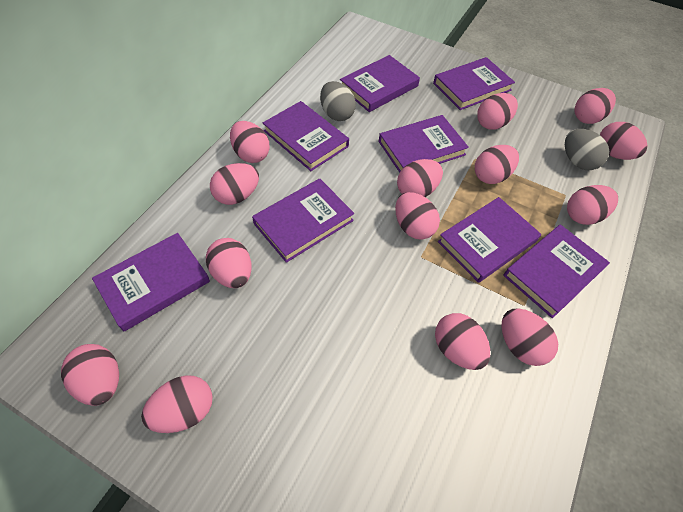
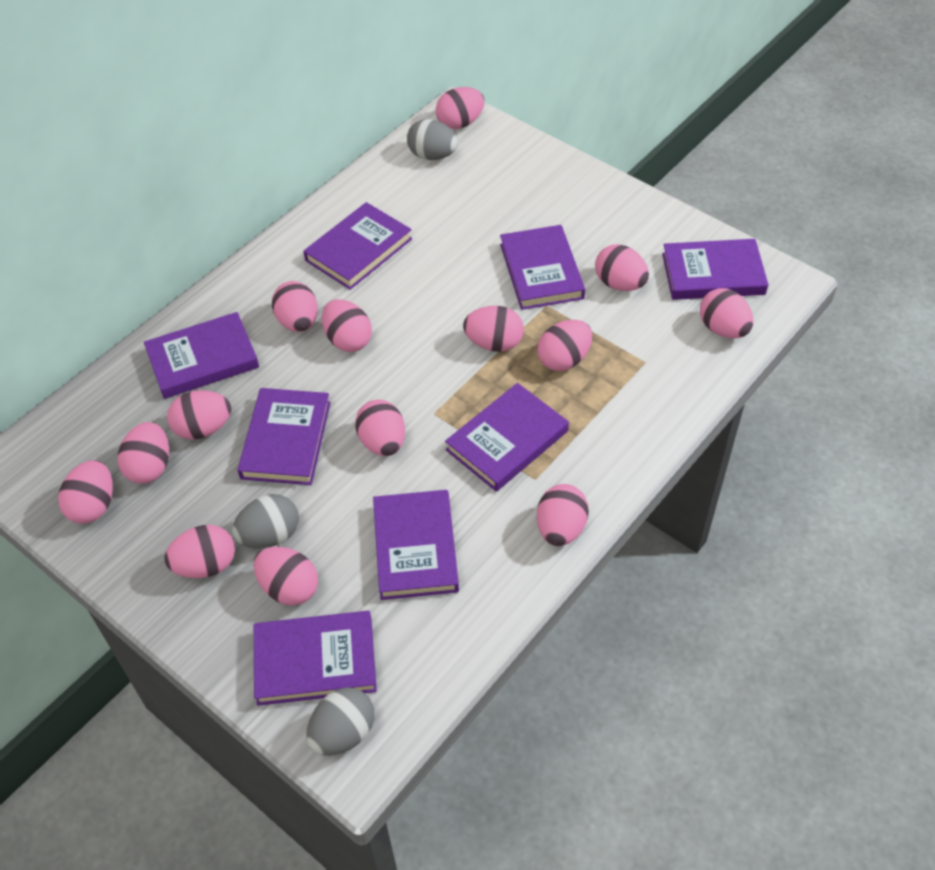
grey egg: [320,81,356,121] [565,129,609,170] = 2 -> [232,494,299,549] [306,687,374,756] [407,119,458,160] = 3

